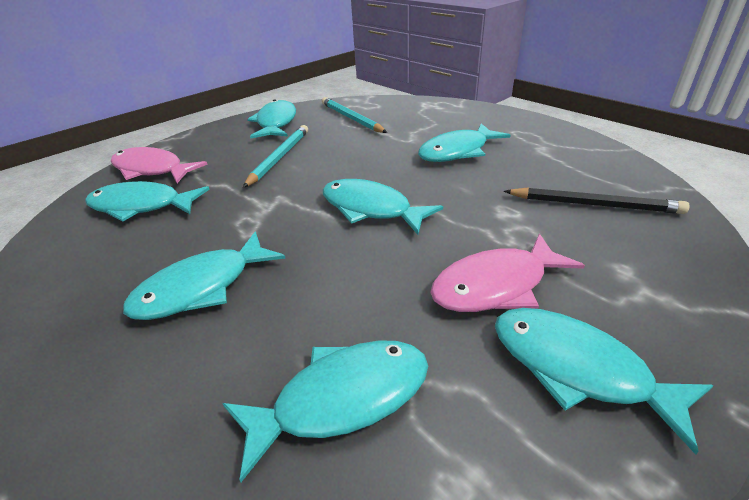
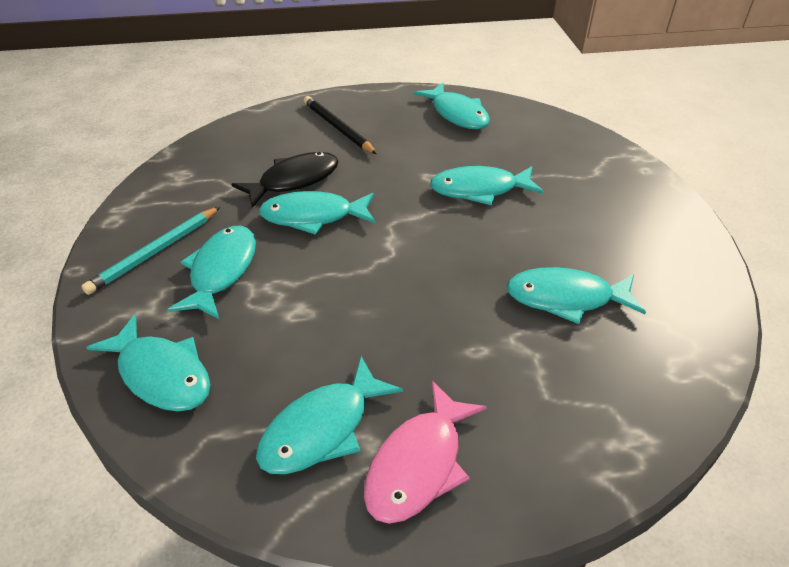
black fish: none = 0 -> [231,152,339,208] = 1
pink fish: [111,147,208,183] [430,234,585,312] = 2 -> [364,381,487,524] = 1
turquoise pencil: [243,125,308,188] [322,97,387,133] = 2 -> [81,207,220,295] = 1

